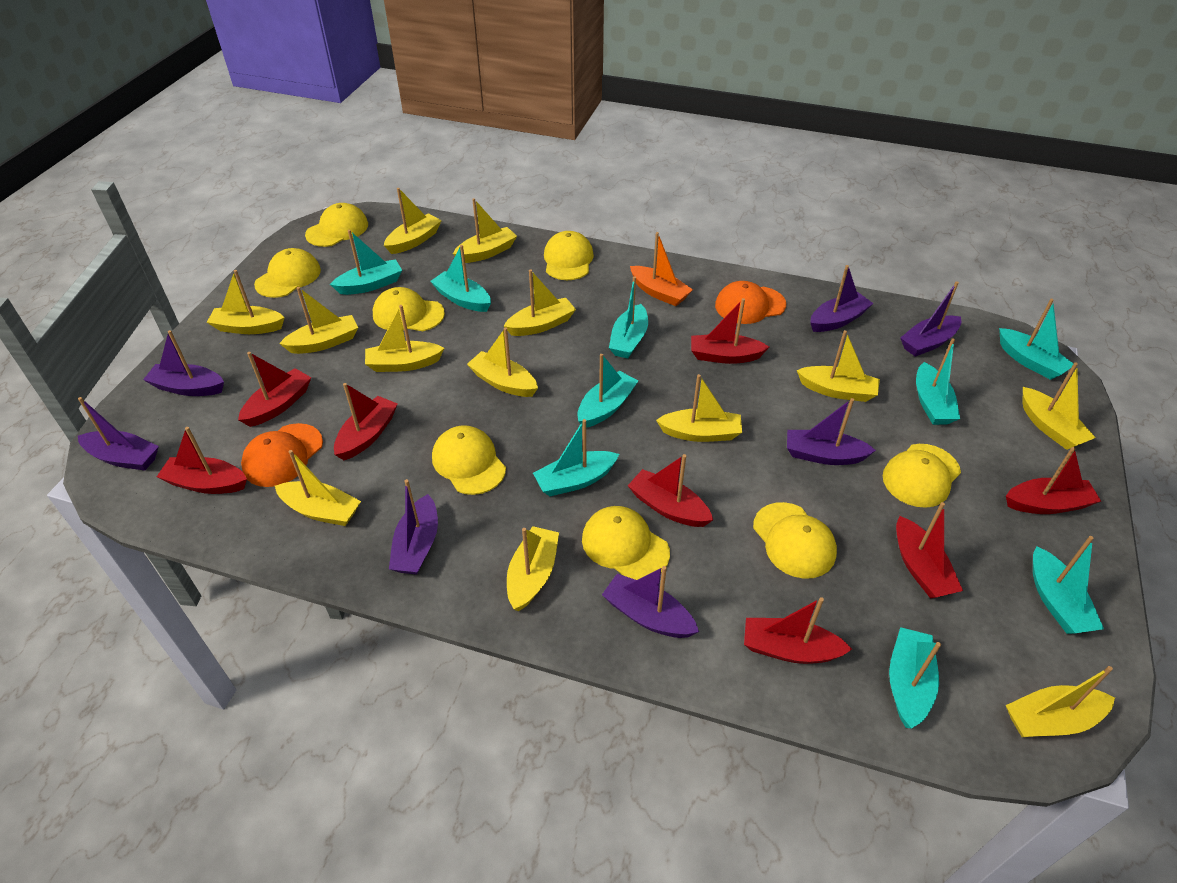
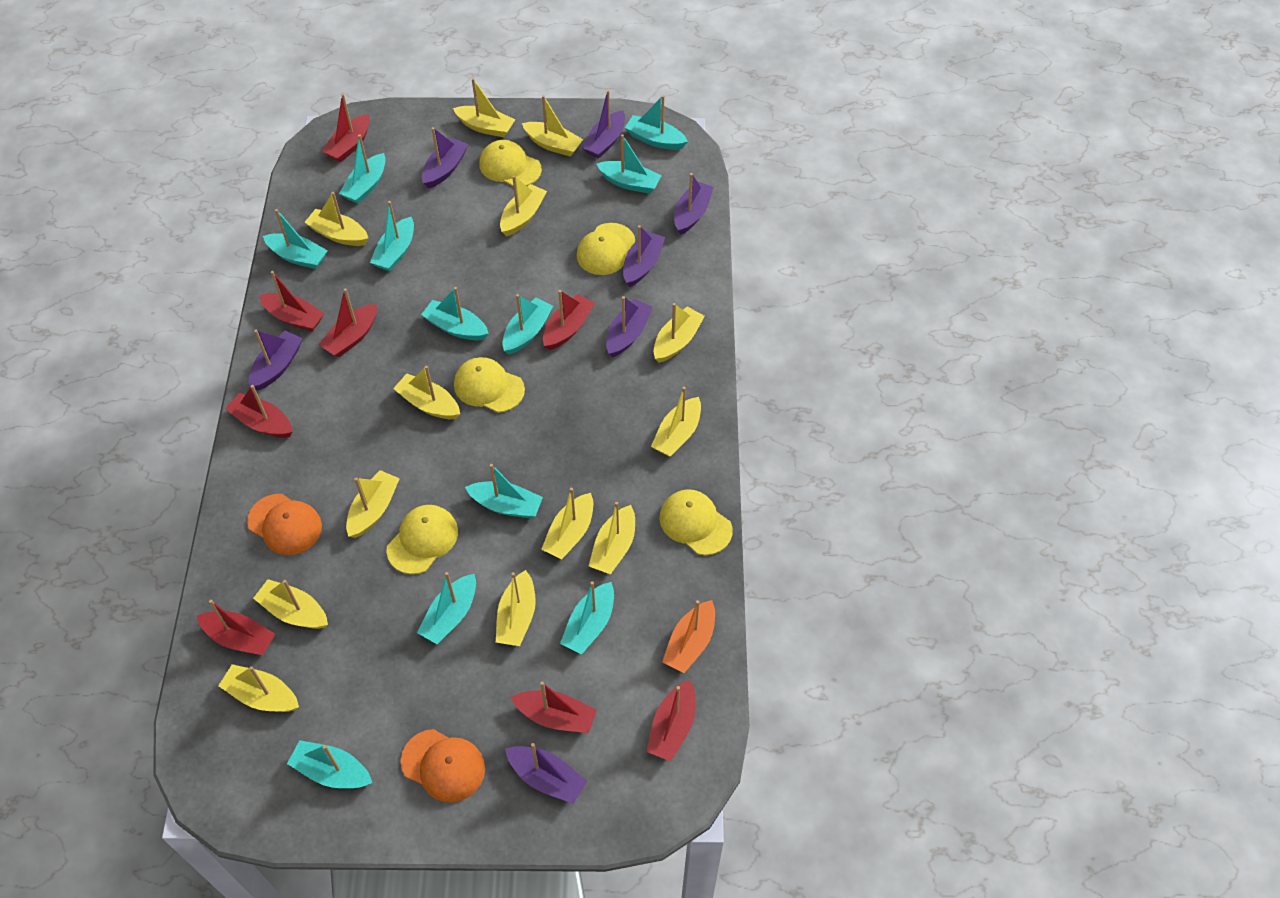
turquoise boat: [330,230,402,295] [430,245,491,312] [533,419,619,496] [577,354,638,428] [609,276,648,358] [889,627,941,729] [916,338,960,425] [999,299,1073,380] [1033,536,1104,634] = 9 -> [263,209,328,269] [287,740,372,788] [339,134,386,204] [370,201,414,271] [417,572,476,644] [421,287,489,340] [465,464,543,519] [502,294,553,355] [560,581,614,654] [596,134,662,194] [625,95,688,150] = 11
yellow cap: [254,248,321,298] [305,203,368,247] [373,287,445,331] [432,425,506,495] [544,231,594,280] [582,506,670,580] [753,502,837,579] [883,444,961,508] = 8 -> [386,505,458,574] [454,357,525,413] [479,140,542,186] [577,223,635,275] [659,489,733,555] = 5

